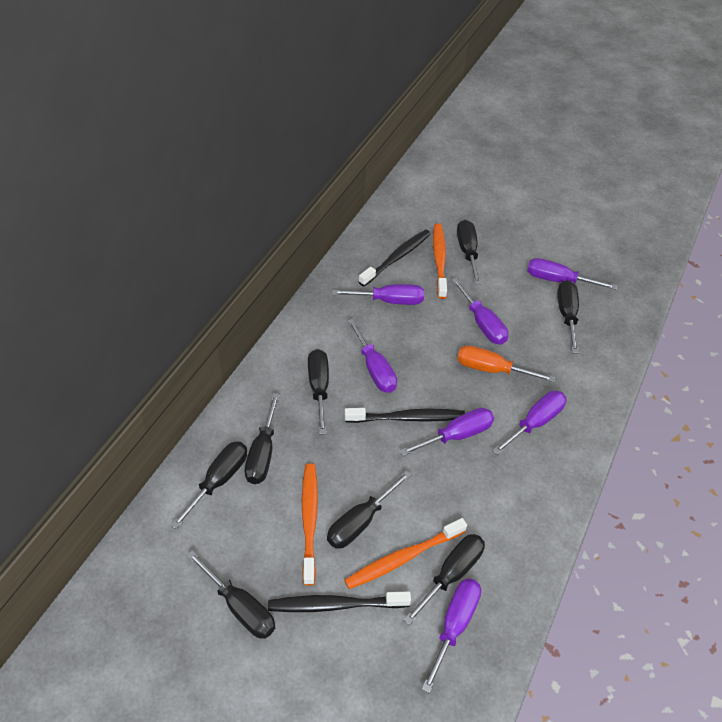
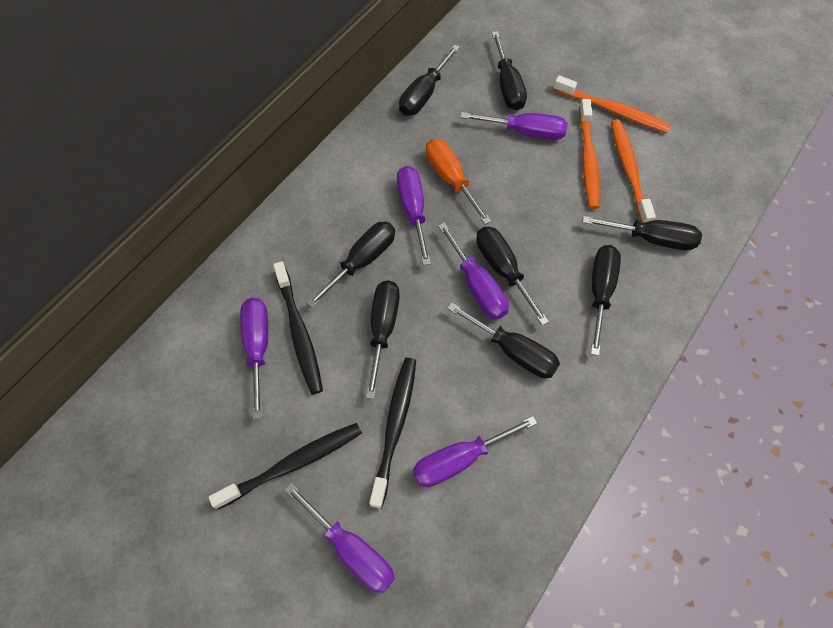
purple screwdriver: [332,284,424,305] [347,319,397,393] [399,408,494,456] [421,578,481,693] [451,278,508,345] [492,391,566,455] [527,258,617,290] = 7 -> [240,298,268,419] [284,483,395,593] [397,166,431,266] [413,416,537,487] [438,222,509,320] [460,112,568,140] = 6

